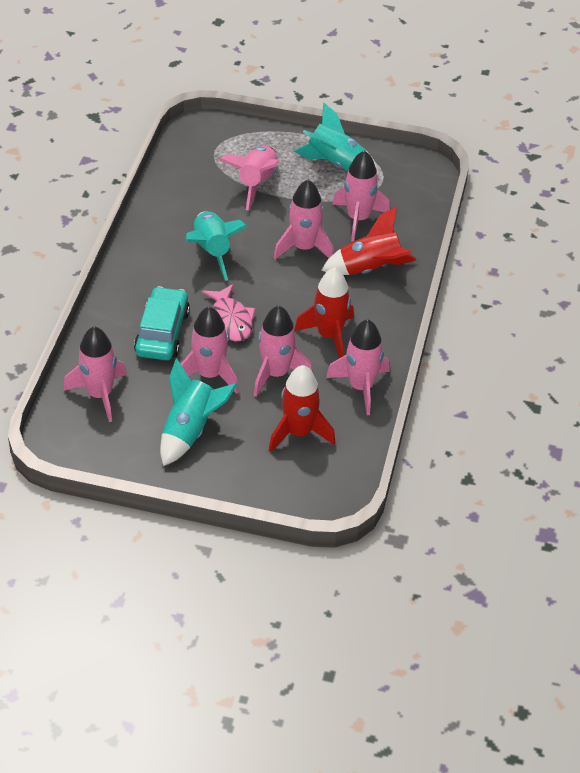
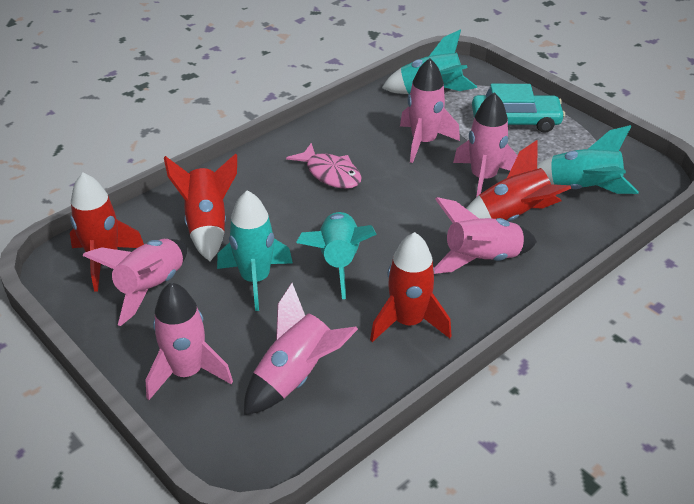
pink rocket: [63,326,127,422] [181,307,239,394] [219,146,279,210] [254,305,313,397] [274,179,334,259] [326,319,390,415] [332,150,390,242] = 7 -> [82,239,187,326] [145,282,233,400] [244,283,358,415] [400,58,460,163] [434,197,537,274] [453,92,518,197] = 6
red rocket: [269,365,335,452] [294,267,354,358] [321,206,416,275] = 3 -> [70,173,144,291] [164,154,237,261] [370,232,451,342] [466,140,571,221] = 4
turquoise rocket: [160,358,237,466] [186,211,248,281] [294,103,380,175] = 3 -> [217,190,293,311] [296,212,377,299] [382,29,477,94] [537,125,639,194] = 4

